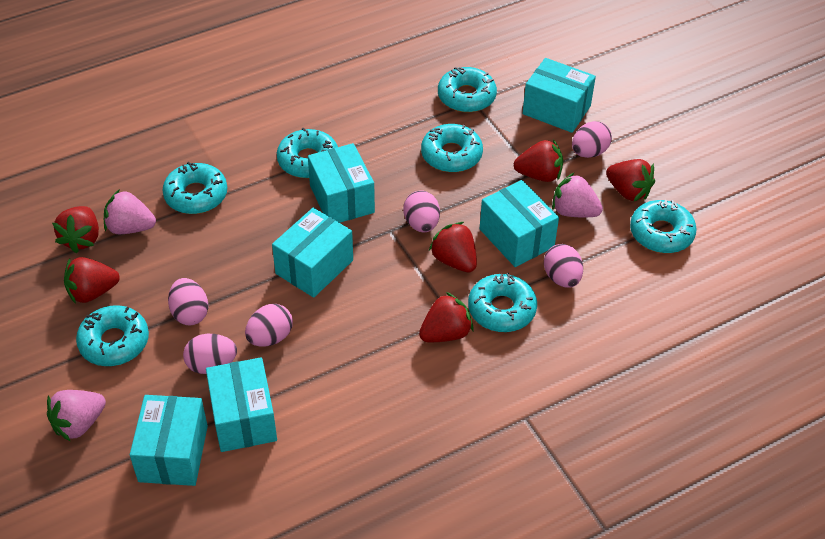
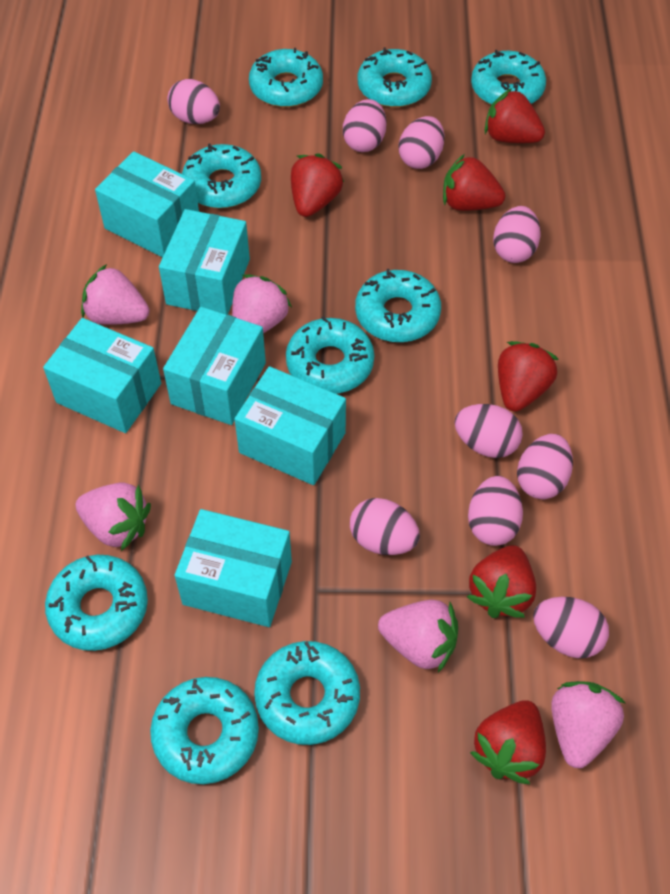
pink egg: [168,278,208,325] [183,334,237,374] [245,304,293,346] [403,191,440,232] [544,244,583,288] [572,121,612,158] = 6 -> [167,79,220,124] [343,99,386,152] [350,498,420,555] [399,116,444,169] [454,404,523,458] [468,476,523,546] [493,206,541,263] [517,434,573,499] [533,597,609,658] = 9
pink strawberry: [47,390,106,442] [104,189,156,234] [552,173,603,217] = 3 -> [75,482,151,551] [81,264,149,325] [232,274,292,333] [378,600,458,673] [551,681,625,768] = 5
turquoise donut: [76,305,149,366] [162,162,227,214] [277,128,338,178] [421,124,483,172] [438,67,497,113] [468,273,537,332] [630,200,697,253] = 7 -> [45,555,148,651] [150,677,259,784] [182,144,261,208] [249,48,323,107] [254,641,360,745] [286,316,374,394] [355,269,441,342] [358,47,432,107] [471,50,546,105] = 9

